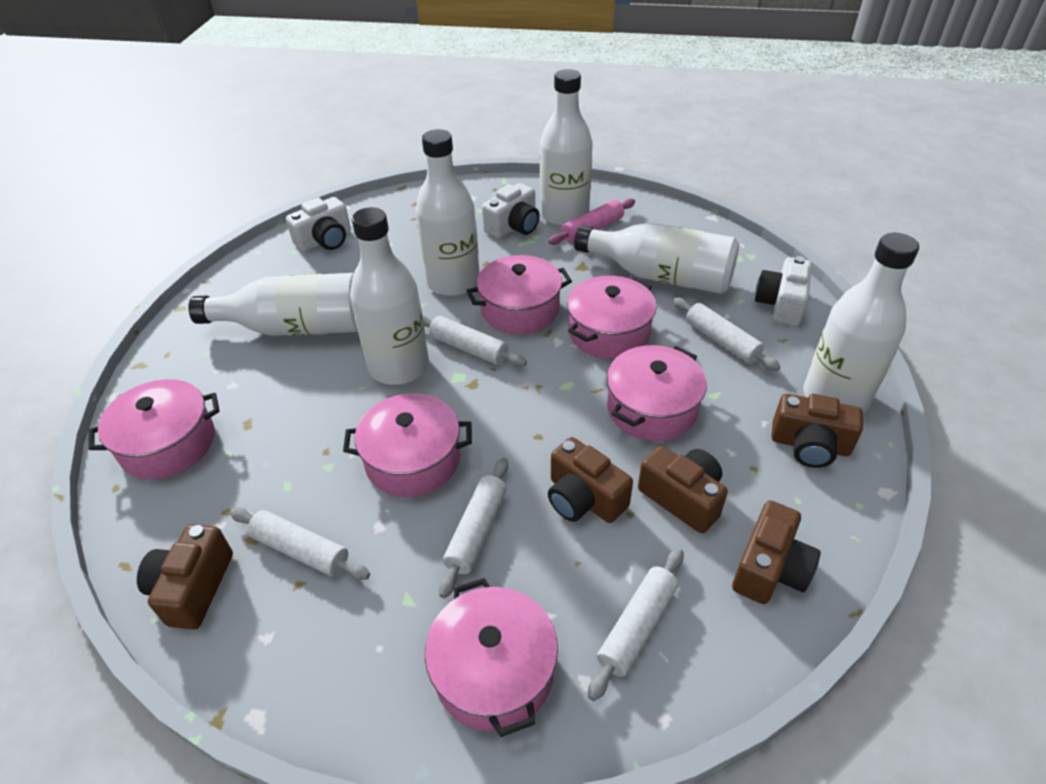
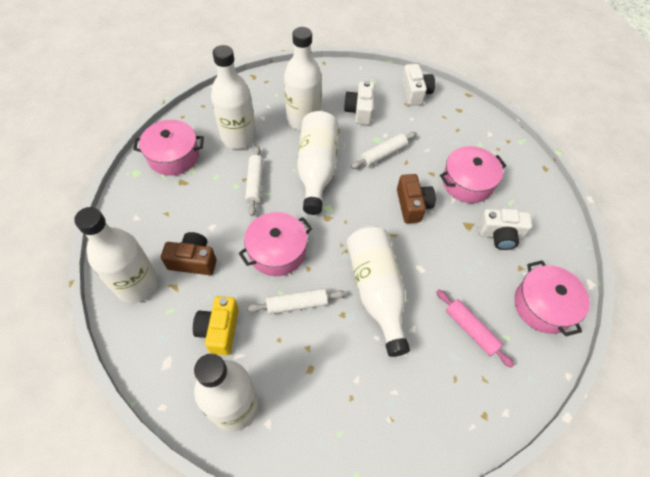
brown camera: [137,524,233,630] [548,437,633,523] [638,446,728,533] [732,501,821,604] [771,394,863,468] = 5 -> [161,232,217,275] [397,174,436,223] = 2
pink pot: [88,379,220,479] [343,393,472,497] [425,578,558,737] [466,255,572,335] [567,276,656,359] [607,345,707,441] = 6 -> [133,120,204,176] [239,212,312,276] [440,146,506,203] [514,260,590,336] = 4
white rolling pin: [230,508,370,580] [422,315,527,367] [439,458,508,598] [588,548,684,701] [673,298,781,371] = 5 -> [245,146,264,216] [247,288,346,314] [351,132,417,169] = 3
yellow camera: none = 0 -> [193,296,239,355] = 1

